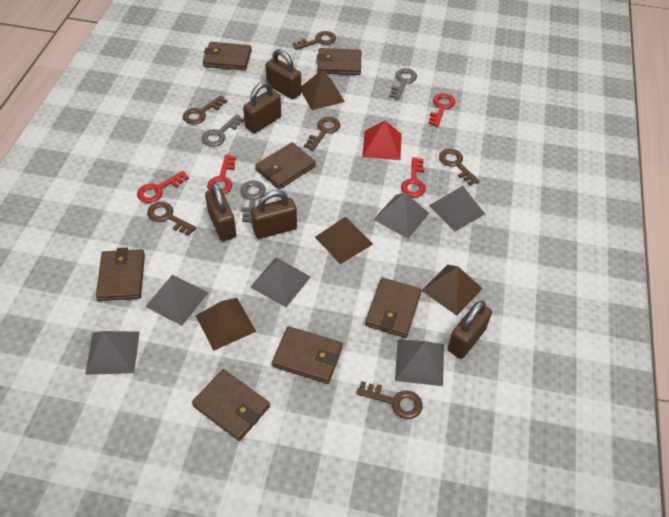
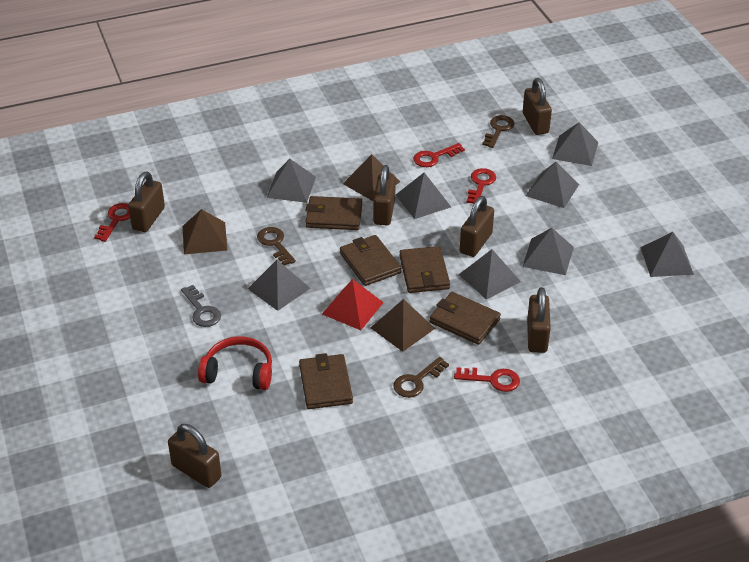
brown key: [147,202,197,236] [183,95,227,124] [293,31,336,50] [304,117,340,151] [356,381,423,419] [439,149,479,186] = 6 -> [257,227,296,266] [393,357,449,398] [482,115,515,148] = 3
brown padlock: [205,183,236,241] [243,82,281,133] [251,190,297,239] [265,49,301,99] [447,301,492,359] = 5 -> [128,172,165,232] [168,424,221,488] [373,165,396,225] [460,196,494,257] [523,78,552,135] [527,287,551,353] = 6
brown pyramid: [196,298,256,351] [301,70,345,110] [315,217,373,264] [422,265,483,316] = 4 -> [183,209,228,254] [343,154,400,201] [371,299,435,352] = 3
brown wallet: [96,248,145,301] [192,369,270,441] [203,42,252,70] [255,142,316,190] [272,326,343,384] [317,48,361,75] [365,278,422,338] = 7 -> [299,353,353,409] [305,196,362,230] [340,235,401,286] [399,246,450,293] [430,292,501,345] = 5
grey key: [202,114,244,147] [240,180,265,223] [389,68,417,100] = 3 -> [181,285,221,327] = 1
grey pyramid: [85,331,140,375] [145,275,208,326] [250,258,311,307] [373,192,429,239] [395,339,444,386] [429,186,485,232] = 6 -> [248,260,311,311] [267,159,316,203] [396,172,451,219] [459,249,521,300] [522,228,574,275] [526,162,579,208] [552,122,599,166] [640,232,694,277] = 8
red headphones: none = 0 -> [198,336,272,390] = 1

